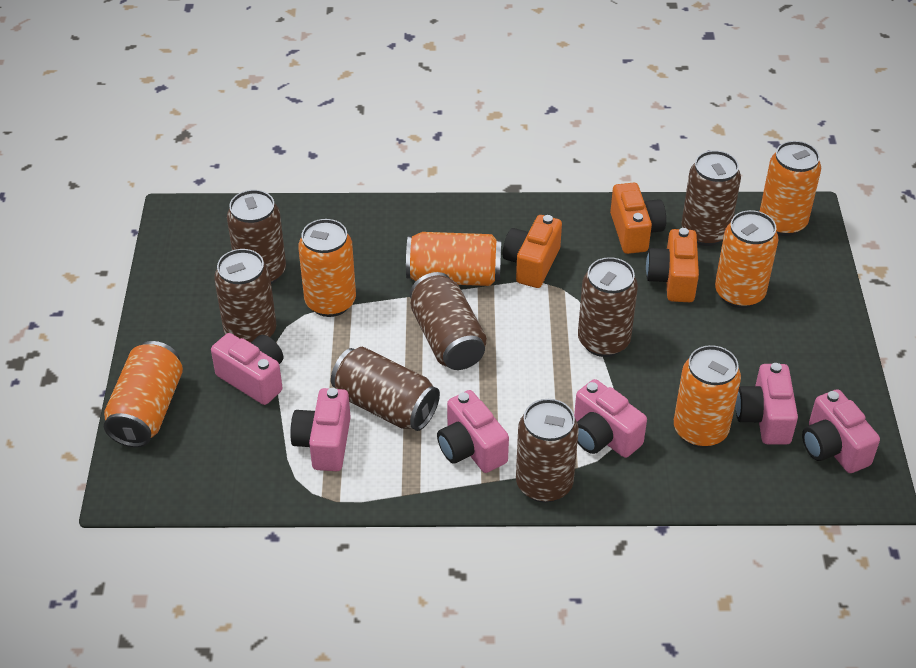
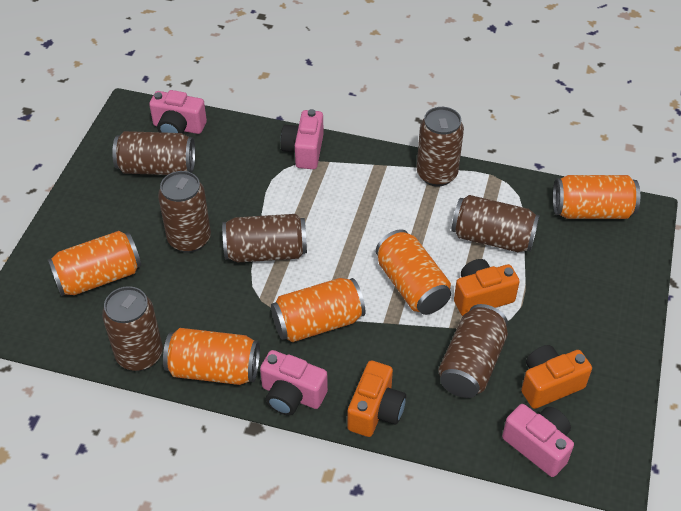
orange can: [104,341,183,447] [298,219,356,317] [406,232,501,286] [674,345,741,448] [715,210,778,308] [759,141,821,236] = 6 -> [48,231,141,296] [163,328,260,385] [271,278,365,342] [376,229,451,315] [553,175,640,219] = 5
pink camera: [211,333,283,405] [290,388,351,471] [437,390,509,473] [574,379,647,458] [736,363,798,445] [802,389,880,473] = 6 -> [149,90,207,134] [260,350,328,415] [281,109,324,169] [502,404,574,477] = 4

